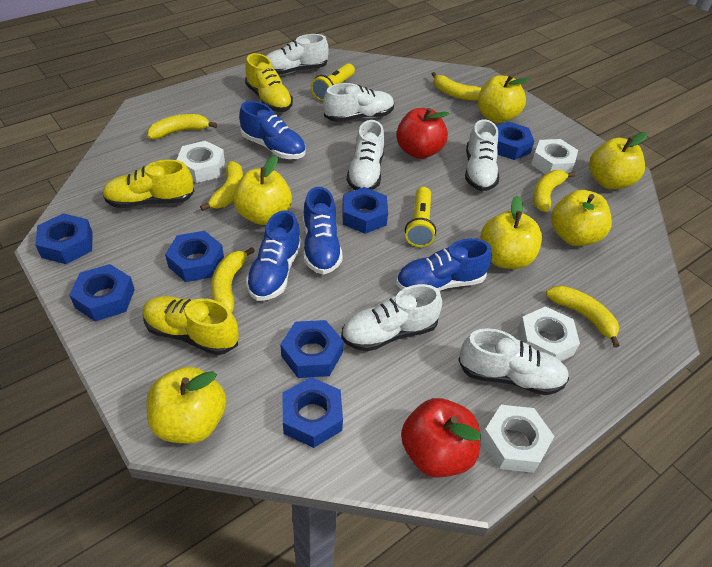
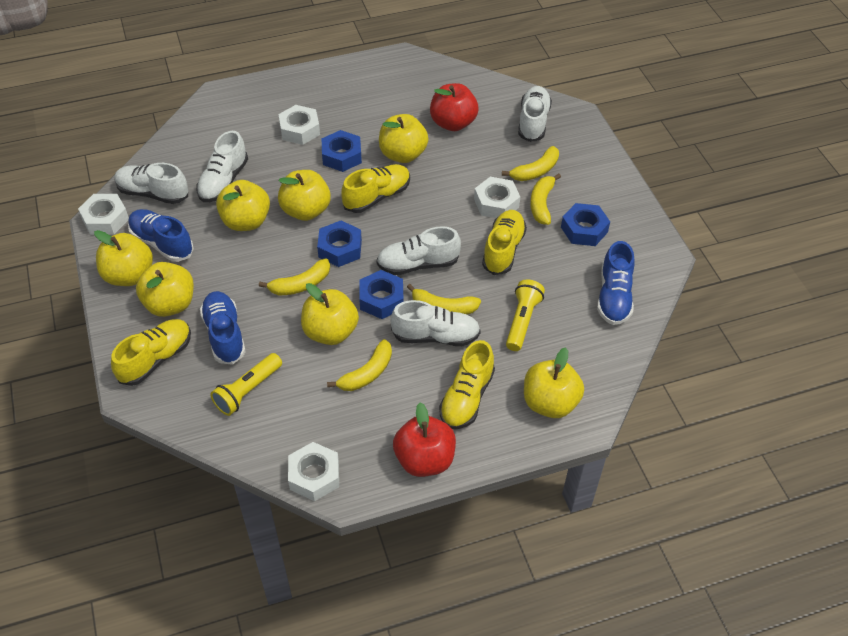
blue nut: [35,213,93,264] [69,264,135,322] [165,231,224,282] [280,320,343,378] [282,377,343,448] [342,187,388,234] [497,121,534,160] = 7 -> [317,220,362,267] [322,130,362,172] [359,270,403,319] [561,203,610,246] = 4
blue shoe: [239,101,306,159] [246,210,302,301] [303,187,343,275] [396,238,492,291] = 4 -> [128,209,194,262] [200,291,246,365] [597,241,635,325] = 3
white shoe: [266,34,329,75] [323,83,394,122] [341,284,442,352] [347,120,384,190] [458,328,569,395] [465,119,499,191] = 6 -> [114,163,188,204] [196,131,248,202] [376,226,461,275] [390,300,481,346] [518,86,552,142] = 5
yellow apple: [146,367,226,444] [233,156,292,225] [478,75,530,123] [481,196,542,269] [551,190,612,246] [589,132,647,189] = 6 -> [94,230,153,286] [136,262,194,317] [216,180,270,231] [278,170,331,221] [301,283,359,345] [379,114,428,163] [524,347,584,418] = 7
yellow banana: [147,114,217,139] [200,161,243,211] [211,247,255,312] [432,72,481,101] [533,170,575,212] [546,285,620,348] = 6 -> [259,258,330,295] [327,339,392,391] [407,284,481,315] [502,146,559,181] [530,173,561,225] = 5
yellow shoe: [102,160,194,208] [143,296,239,355] [245,53,293,112] = 3 -> [111,319,191,386] [341,164,410,213] [439,340,495,430] [482,210,527,275] = 4

